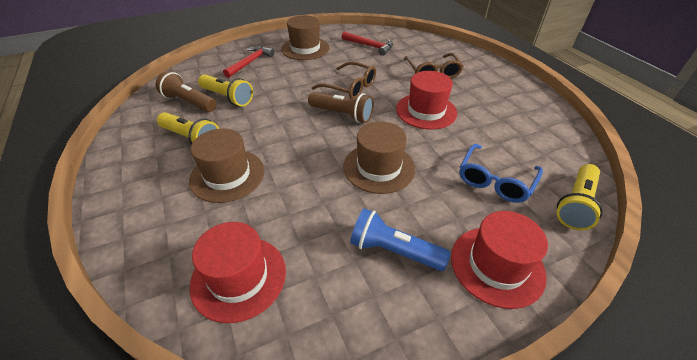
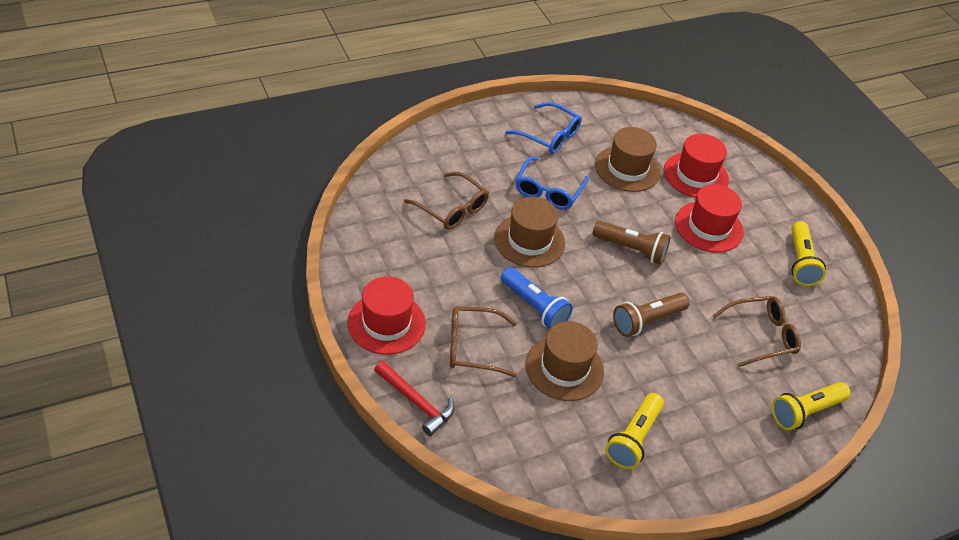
blue glasses: [459,144,543,203] = 1 -> [505,102,582,154] [515,156,589,210] = 2
brown glasses: [311,61,376,99] [404,53,463,79] = 2 -> [404,172,489,230] [450,306,517,377] [712,296,801,367] = 3
red hammer: [223,46,274,78] [342,31,393,56] = 2 -> [374,361,455,436] = 1

